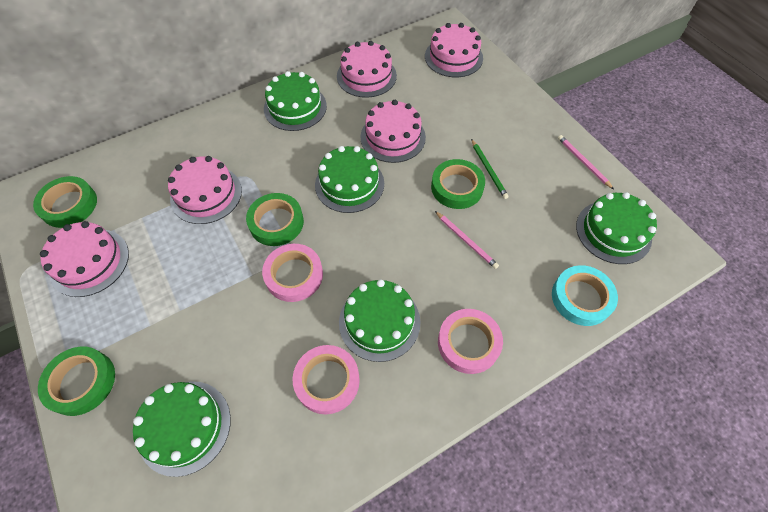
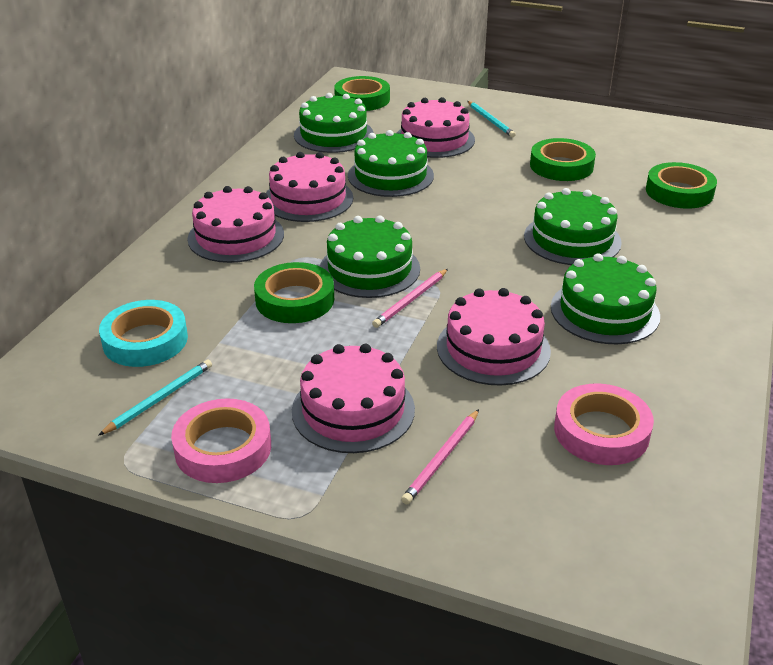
green pencil: [471,139,509,199] = 1 -> none = 0
pink tape: [262,244,323,302] [293,345,360,414] [438,309,503,374] = 3 -> [171,398,271,483] [554,384,654,465] = 2
turquoise pencil: none = 0 -> [98,359,212,436] [468,101,516,137] = 2

